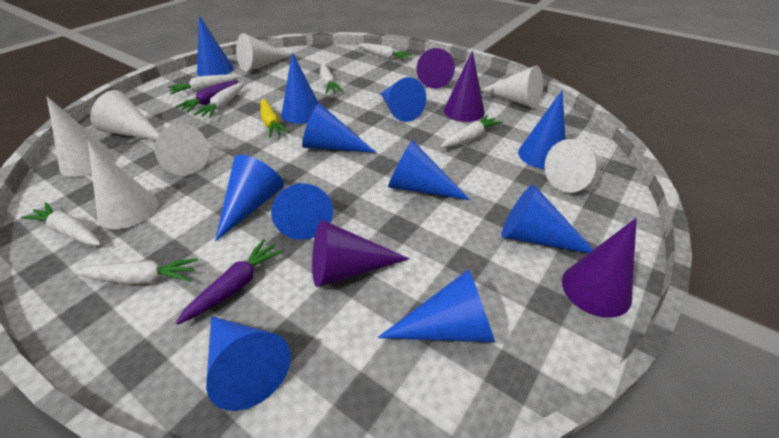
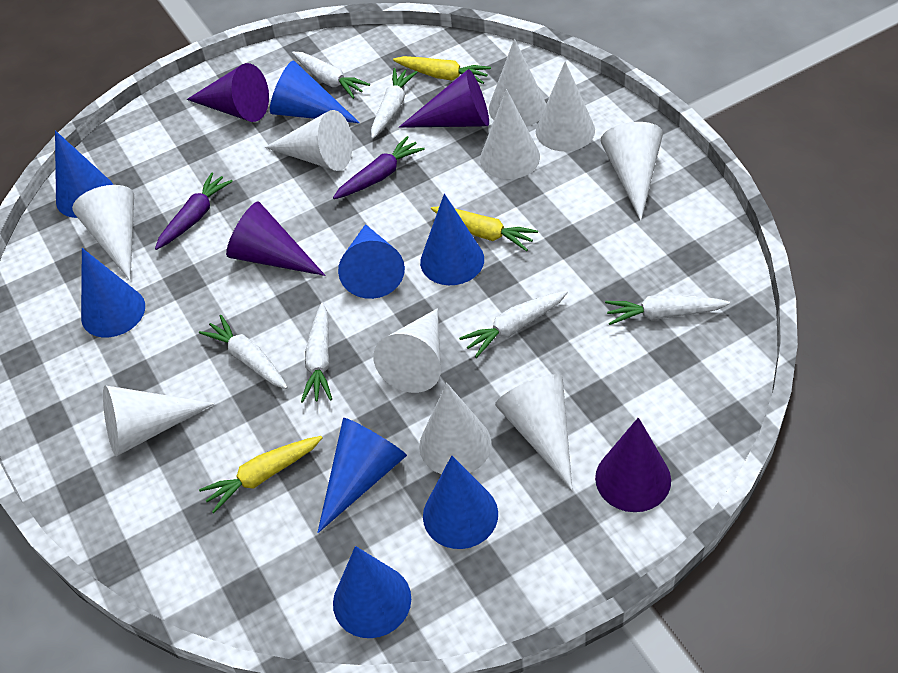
blue cone: [197,16,234,76] [206,316,291,411] [215,155,284,242] [271,183,333,240] [281,52,319,124] [302,103,376,153] [377,269,495,343] [380,77,426,122] [388,140,470,200] [502,185,594,254] [518,90,566,169] = 11 -> [55,130,113,218] [81,248,145,337] [270,60,360,123] [317,418,407,533] [333,546,411,638] [338,224,405,299] [420,194,484,285] [423,456,498,549] = 8
white carrot: [21,202,101,246] [74,258,198,285] [168,75,240,94] [194,82,244,118] [320,64,343,94] [358,43,412,60] [441,114,502,148] = 7 -> [199,315,288,389] [292,52,370,99] [301,303,332,403] [371,68,417,139] [459,290,568,358] [605,294,730,325] = 6
white cone: [47,96,114,177] [88,141,158,229] [90,90,160,140] [155,124,209,176] [236,33,290,71] [481,65,543,108] [544,139,605,193] = 7 -> [72,185,134,281] [103,385,215,456] [265,110,353,171] [373,308,441,393] [419,383,492,474] [480,89,540,179] [489,39,546,126] [495,374,573,490] [536,61,595,151] [601,122,663,221] = 10
yellow carrot: [260,99,289,138] = 1 -> [199,436,323,513] [393,56,491,84] [431,207,538,251] = 3

